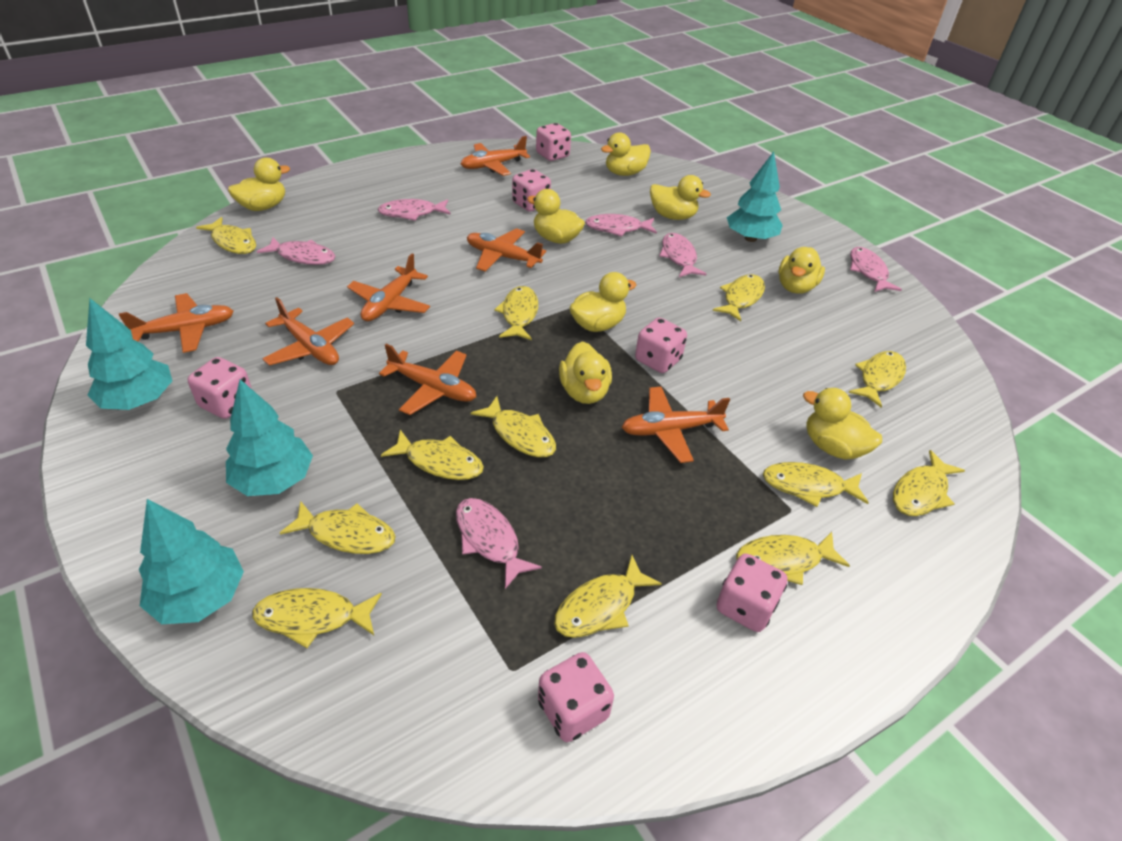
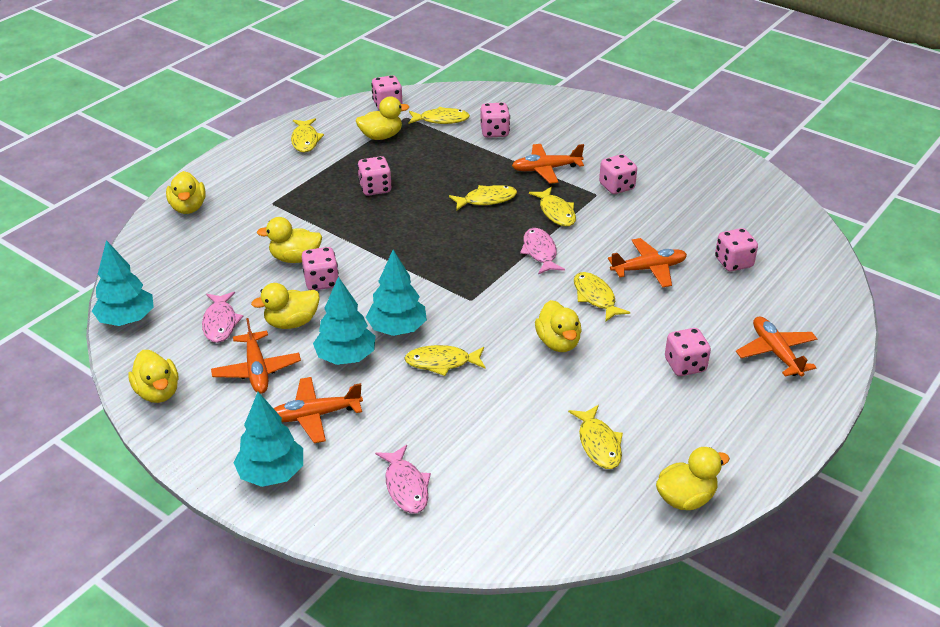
orange plane: [119,293,234,353] [262,297,354,366] [347,253,430,321] [379,344,476,415] [461,136,530,176] [467,228,546,272] [622,387,730,463] = 7 -> [211,318,301,394] [273,377,363,443] [512,144,584,184] [608,238,687,288] [736,316,818,377] = 5
pink dice: [188,357,252,419] [512,169,551,212] [536,123,571,161] [538,652,614,742] [635,318,687,373] [717,553,787,632] = 6 -> [302,247,339,290] [357,156,392,196] [371,75,402,109] [481,103,510,138] [599,154,637,194] [665,328,711,376] [715,228,758,271] = 7
pink fish: [257,237,336,265] [378,199,451,221] [456,498,542,589] [585,214,657,237] [659,233,706,277] [850,247,902,292] = 6 -> [202,292,243,343] [375,445,431,514] [520,228,565,274] = 3
yellow duck: [228,157,290,211] [527,189,585,244] [559,341,612,404] [569,272,636,332] [601,132,651,176] [650,175,711,220] [779,247,825,294] [803,388,882,460] = 8 -> [128,350,179,403] [166,171,206,214] [251,283,320,329] [257,217,322,263] [356,96,409,140] [535,300,582,352] [656,447,730,510] = 7
yellow fish: [196,217,256,254] [252,588,382,648] [280,501,396,554] [381,430,484,480] [471,396,556,457] [494,286,538,340] [554,555,662,638] [713,274,765,321] [736,532,850,585] [763,462,869,507] [848,351,906,408] [893,450,965,516] = 12 -> [291,118,324,153] [404,345,486,376] [409,107,470,124] [449,185,517,211] [529,187,576,227] [568,405,623,469] [574,272,630,322] = 7

